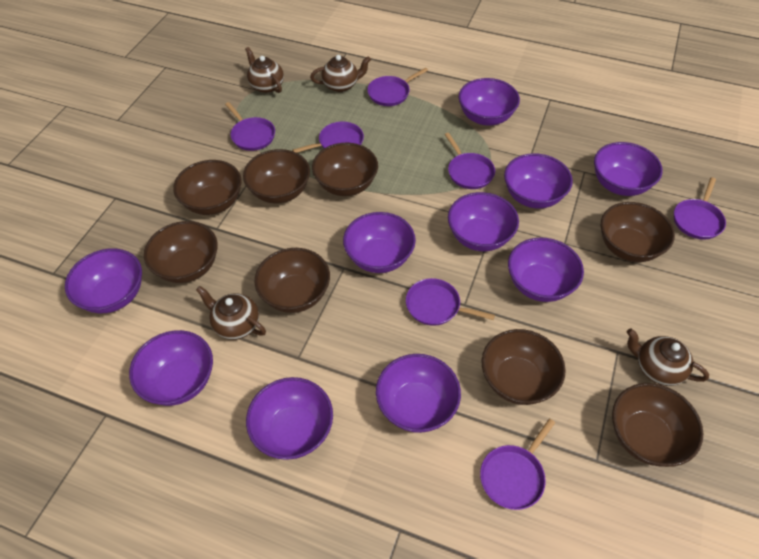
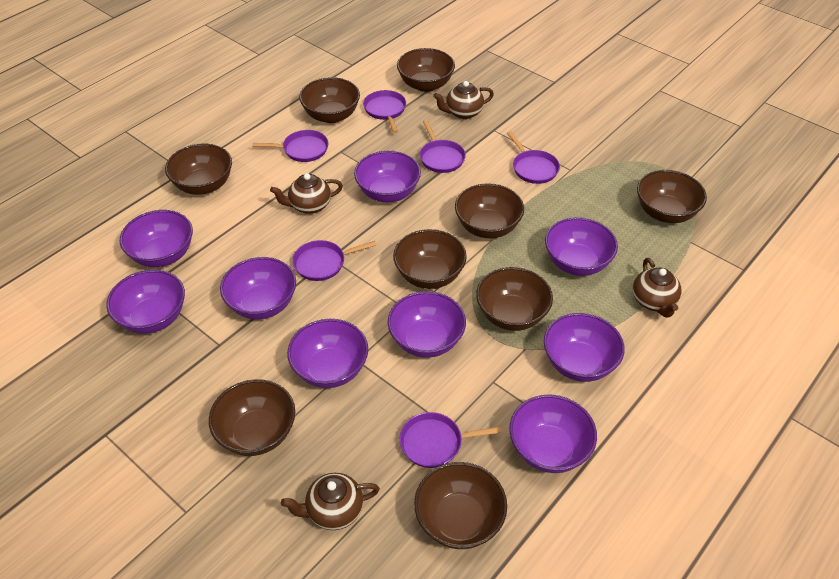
brown bowl: [144,221,218,283] [173,160,242,215] [243,149,310,203] [255,248,330,313] [312,143,378,196] [482,329,566,405] [601,202,675,262] [612,383,703,467] = 8 -> [165,144,232,195] [209,379,295,456] [299,77,360,123] [393,229,467,289] [397,48,455,92] [414,462,507,549] [455,183,524,238] [476,267,553,331] [637,170,707,223] = 9
purple bowl: [65,248,142,313] [129,330,213,406] [246,377,333,460] [343,212,416,273] [376,354,461,433] [448,192,519,251] [459,78,520,126] [504,153,573,208] [508,238,584,302] [594,142,663,196] = 10 -> [106,270,185,334] [120,210,193,267] [220,257,296,319] [287,319,368,388] [354,151,421,202] [388,291,466,358] [509,394,597,473] [544,313,625,382] [545,217,618,276] = 9
purple pan: [225,102,275,151] [292,122,364,153] [367,68,428,106] [406,278,495,326] [445,133,495,189] [480,419,555,510] [674,177,726,240] = 7 -> [252,130,329,162] [292,240,376,281] [363,90,406,133] [400,412,502,468] [420,120,466,173] [507,131,560,184] = 6

